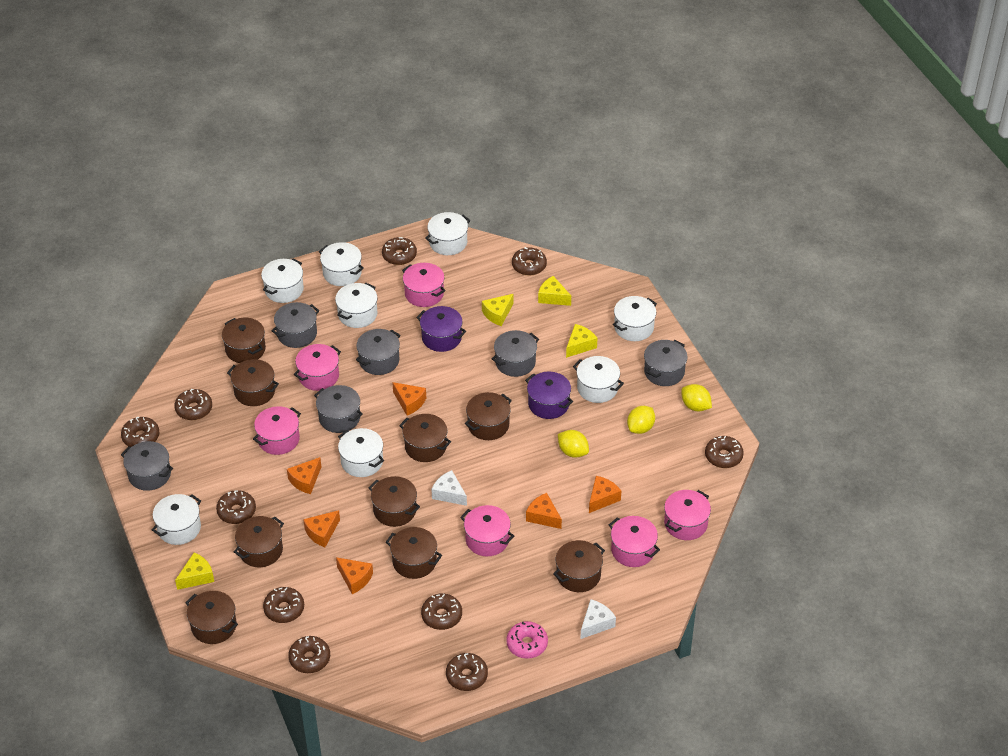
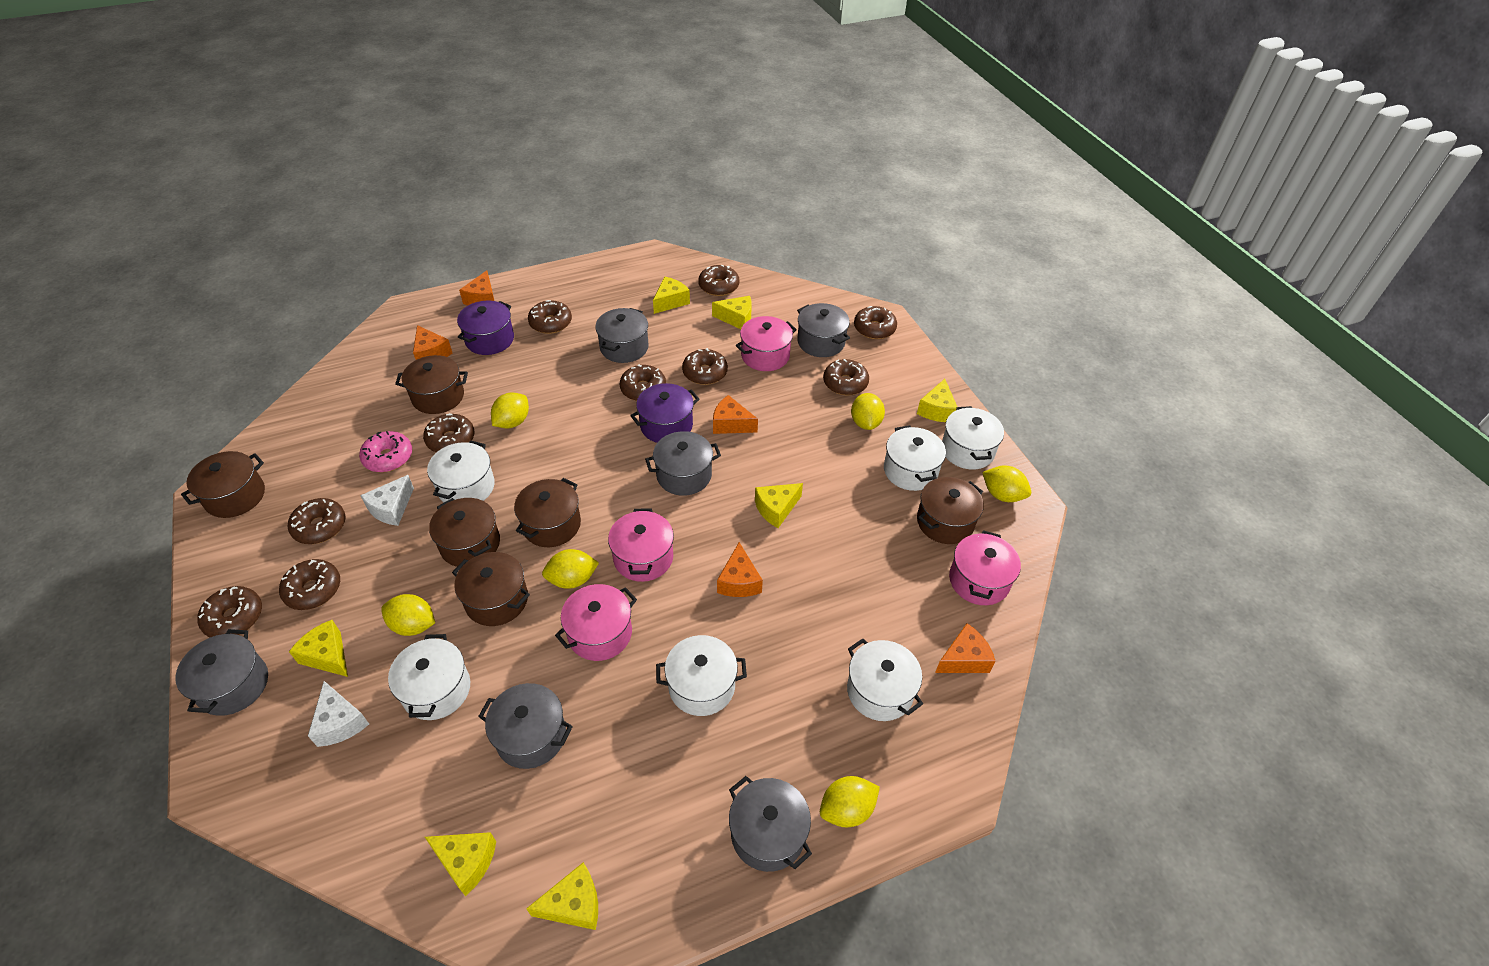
brown pot: [185,591,238,644] [222,318,266,363] [227,359,279,406] [234,516,284,567] [368,476,420,527] [386,527,442,579] [399,414,451,462] [465,392,512,440] [553,540,605,592] = 9 -> [181,451,265,518] [395,355,468,414] [429,498,500,567] [452,552,530,626] [514,478,581,547] [917,477,984,544] = 6
orange cheese: [287,457,321,494] [303,510,340,547] [336,557,373,594] [392,382,426,416] [526,493,562,529] [589,476,621,513] = 6 -> [413,325,452,360] [459,270,494,306] [713,395,758,434] [717,542,763,597] [935,623,996,673] = 5
pink pot: [253,406,301,455] [294,344,341,391] [402,263,446,307] [460,505,514,556] [609,516,660,567] [664,490,711,540] = 6 -> [555,584,637,661] [608,508,674,582] [736,316,797,371] [949,530,1021,605] = 4
white pot: [152,494,201,545] [261,258,304,303] [319,242,364,286] [335,283,378,328] [338,428,384,477] [425,212,470,255] [573,356,624,403] [613,296,657,341] = 8 -> [388,634,470,720] [427,441,495,502] [656,635,747,716] [847,638,923,721] [884,425,946,491] [942,406,1004,470] = 6
yellow cheese: [175,552,214,590] [482,294,513,326] [538,276,571,306] [566,324,597,358] = 4 -> [289,620,348,677] [425,832,496,896] [526,862,598,930] [653,277,690,314] [712,296,752,329] [755,483,803,528] [917,379,957,422] = 7
yellow lemon: [558,430,589,458] [627,406,655,434] [681,384,712,411] = 3 -> [381,594,435,636] [491,393,529,429] [542,549,599,589] [820,776,880,827] [851,393,885,430] [982,466,1031,502] = 6

